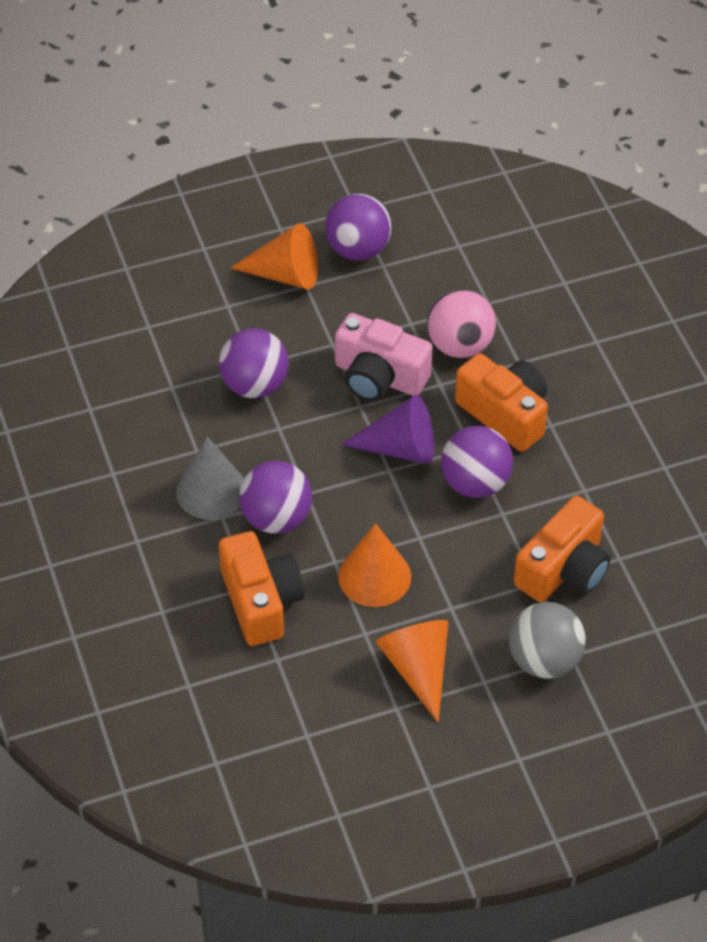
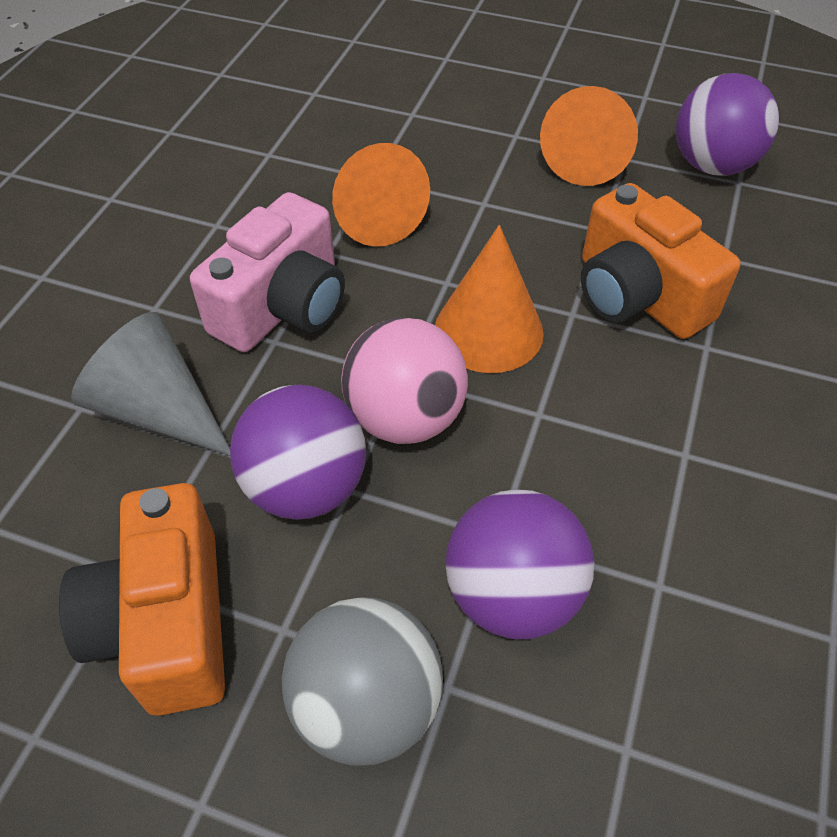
orange camera: [219,531,304,646] [455,353,548,452] [514,496,611,602] = 3 -> [59,483,225,716] [581,183,741,339] = 2
purple ball: [219,328,289,398] [239,461,312,534] [325,194,391,260] [441,426,513,498] = 4 -> [230,385,366,520] [445,489,594,639] [676,73,779,175] = 3
purple cone: [341,395,434,464] = 1 -> none = 0

